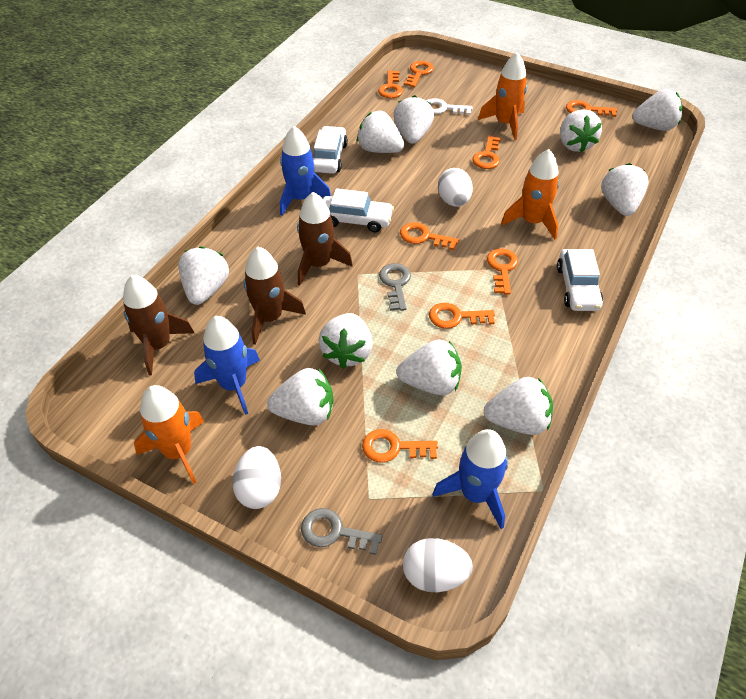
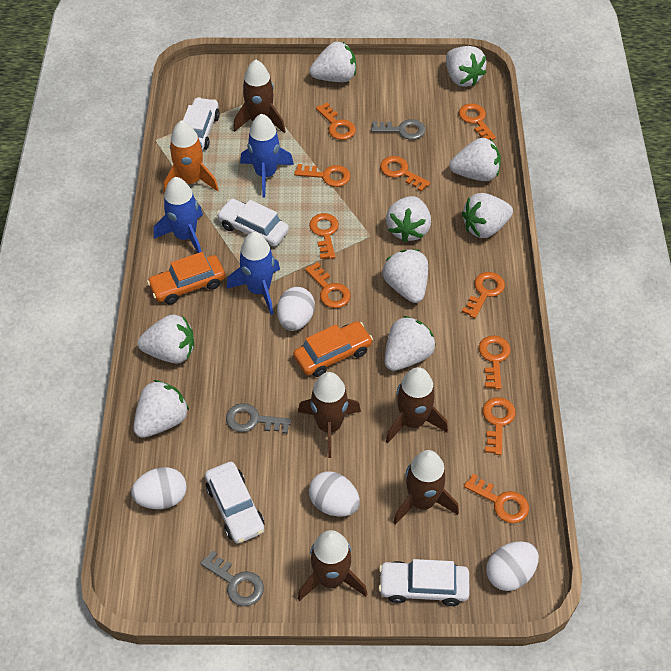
brown rocket: [123,275,194,375] [243,247,306,345] [297,192,353,285] = 3 -> [233,60,286,133] [298,372,361,458] [298,530,367,601] [386,367,448,443] [393,450,459,525] = 5
grey key: [301,508,382,555] [379,263,411,311] = 2 -> [200,550,264,606] [226,403,291,434] [371,119,426,140] = 3
orange car: none = 0 -> [147,252,225,304] [293,321,373,377] = 2
orange key: [362,429,438,463] [378,70,403,98] [400,222,459,250] [404,61,434,87] [429,303,495,329] [472,135,501,169] [487,248,518,294] [566,100,617,117] = 8 -> [294,164,350,187] [305,262,351,308] [309,213,339,259] [316,103,356,140] [380,156,430,192] [459,103,496,140] [462,272,505,318] [464,474,529,523] [479,335,511,389] [483,397,516,455] = 10
orange rocket: [134,385,205,484] [478,52,527,140] [501,149,559,239] = 3 -> [164,120,219,193] = 1
white car: [313,126,348,174] [323,188,394,233] [557,249,603,311] = 3 -> [183,97,220,151] [205,462,265,544] [217,198,289,247] [378,559,470,606] = 4
white egg: [232,446,281,509] [403,538,473,592] [438,168,473,207] = 3 -> [131,467,187,509] [277,287,315,331] [309,472,360,517] [486,541,539,591] = 4
white key: [426,98,473,115] = 1 -> none = 0
white strawberry: [178,246,229,305] [267,368,333,426] [318,313,373,369] [357,111,404,153] [393,95,434,144] [396,339,462,395] [484,377,553,435] [560,109,602,153] [601,163,649,216] [632,89,683,131] = 10 -> [133,380,189,438] [137,314,194,364] [310,42,356,82] [383,249,428,303] [385,316,436,371] [386,196,431,242] [446,46,487,87] [450,138,501,181] [462,193,513,238] = 9

